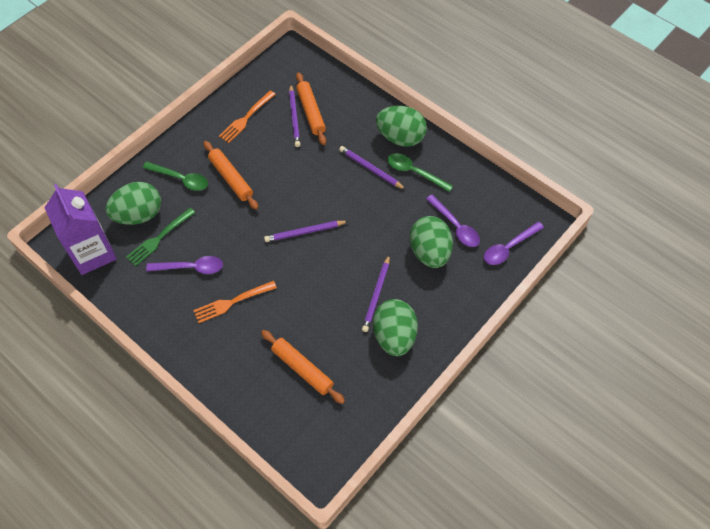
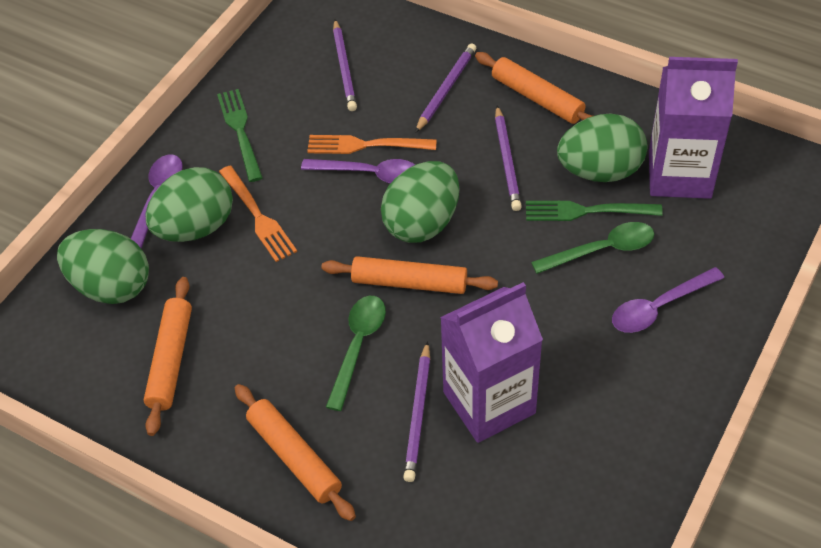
green fork: [126,208,195,266] = 1 -> [217,89,263,182] [526,201,663,221] = 2
orange rolling pin: [203,141,258,210] [261,330,345,404] [296,72,326,145] = 3 -> [144,277,192,436] [235,384,356,521] [321,256,498,294] [475,52,593,124] = 4
purple carton: [44,184,117,275] = 1 -> [440,282,543,443] [649,57,738,199] = 2

